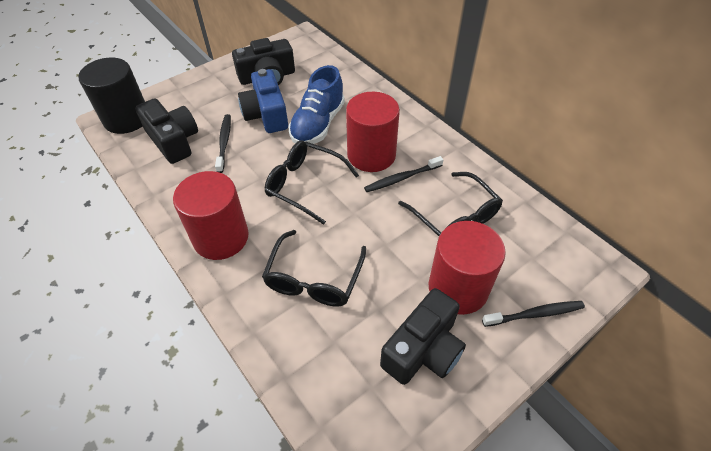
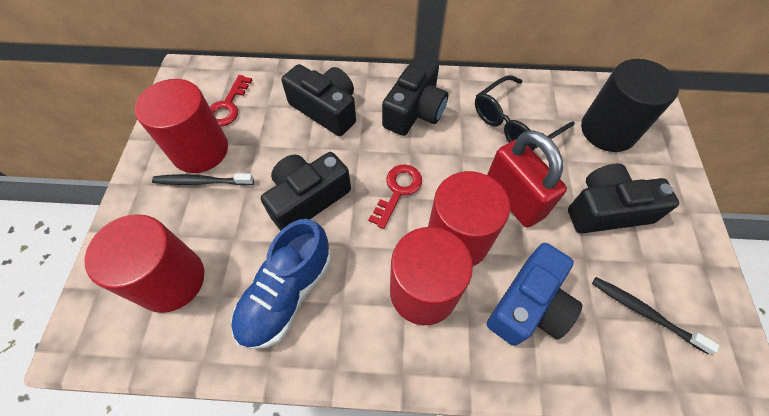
black camera: [135,99,198,164] [232,38,295,85] [380,288,466,385] = 3 -> [261,152,351,231] [281,64,356,136] [382,56,448,136] [568,164,679,234] = 4
black glasses: [262,230,366,307] [265,141,359,225] [398,172,503,236] = 3 -> [475,75,575,151] = 1
black toothbrush: [215,114,231,173] [364,156,443,192] [482,301,585,327] = 3 -> [152,173,254,185] [592,277,719,355] = 2
red cylinder: [173,171,249,260] [346,92,400,172] [429,221,506,315] = 3 -> [84,214,204,313] [135,79,228,173] [390,227,473,325] [428,171,510,266] = 4
red key: none = 0 -> [209,75,252,127] [368,164,422,229] = 2
red padlock: none = 0 -> [487,130,567,228] = 1

